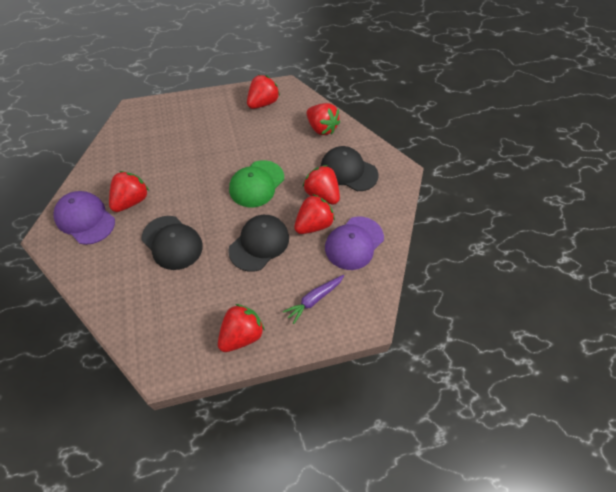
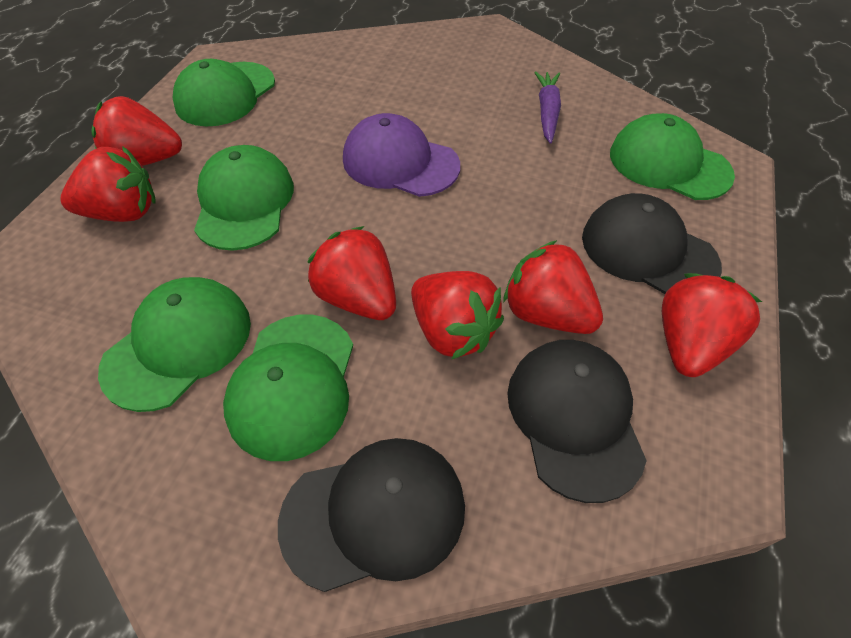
green cap: [229,160,284,207] = 1 -> [98,277,251,412] [173,59,275,127] [194,145,294,251] [223,315,353,461] [610,113,735,200] = 5
purple cap: [53,191,115,245] [325,216,384,270] = 2 -> [343,113,460,197] = 1

